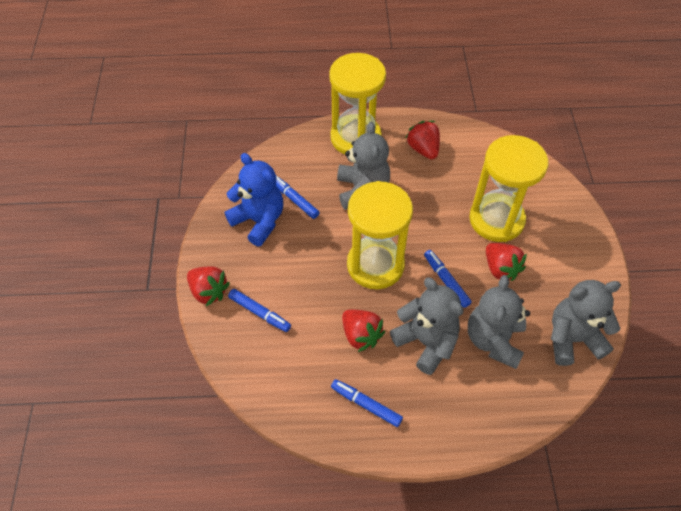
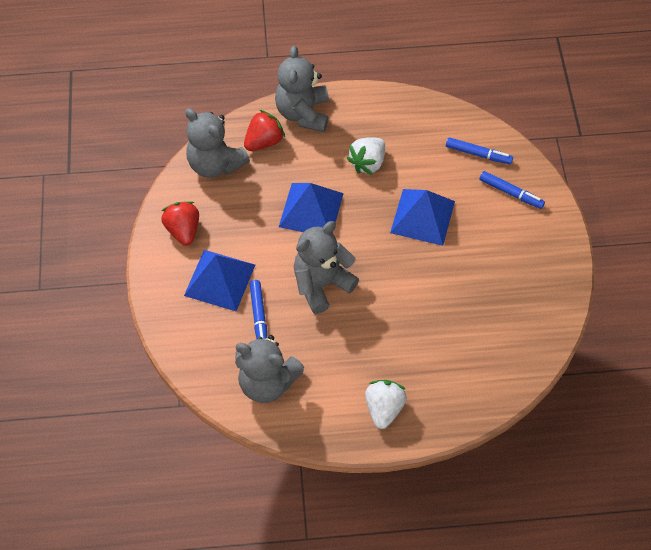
blue marker: [228,289,291,332] [276,176,320,219] [331,379,403,427] [424,250,472,308] = 4 -> [250,280,267,339] [446,137,513,164] [479,171,545,209] = 3
blue pyramid: none = 0 -> [184,250,255,311] [279,183,344,233] [390,189,455,246] = 3
blue teddy bear: [225,153,283,246] = 1 -> none = 0
red strawberry: [187,267,230,306] [342,309,385,352] [406,121,440,159] [486,243,527,281] = 4 -> [161,201,199,246] [244,110,285,151] = 2
white strawberry: none = 0 -> [347,137,385,175] [365,380,407,429] = 2
yellow hourglass: [329,53,386,154] [347,181,413,289] [469,135,549,242] = 3 -> none = 0

